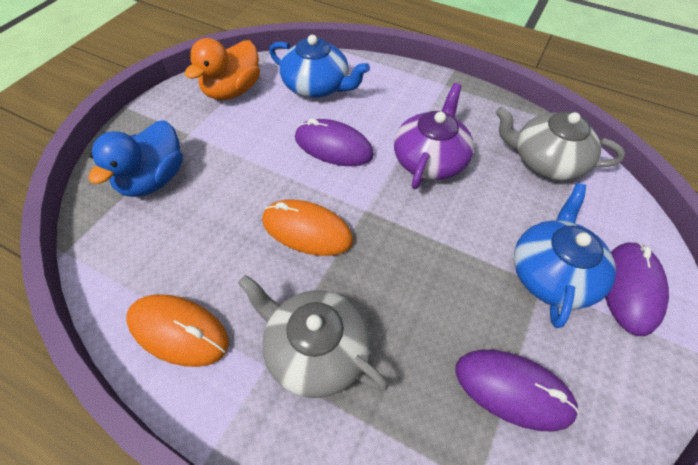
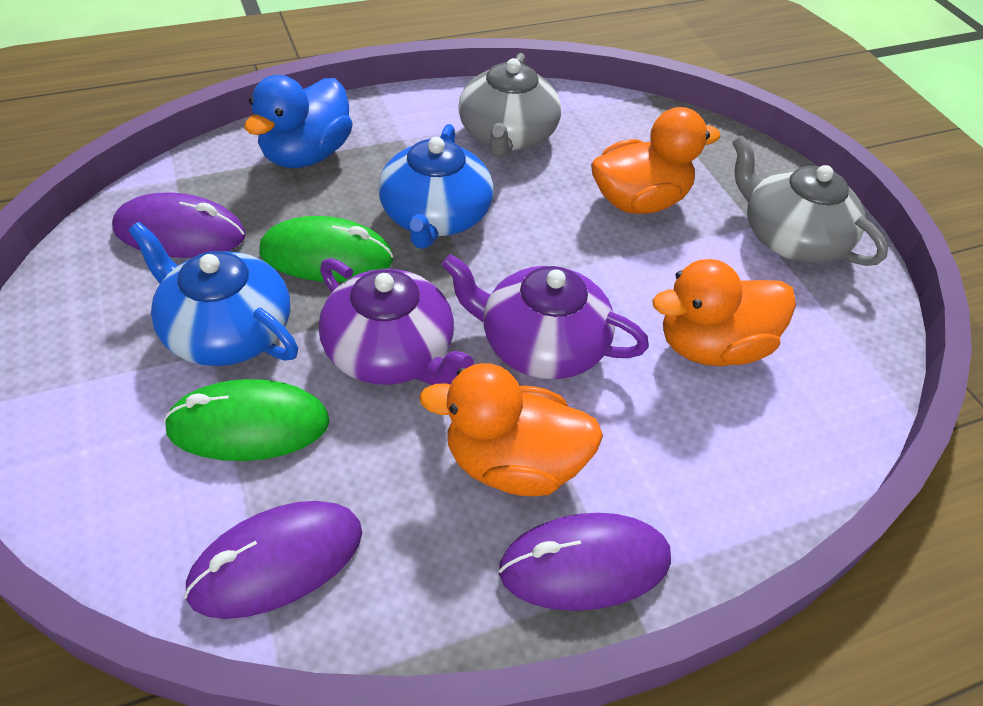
green mouse: none = 0 -> [163,379,330,461] [259,216,393,282] = 2
orange duck: [185,38,260,100] = 1 -> [419,363,603,496] [591,107,721,214] [652,259,796,366] = 3
orange mouse: [126,294,229,367] [262,200,353,256] = 2 -> none = 0
purple teapot: [394,83,474,189] = 1 -> [319,258,474,385] [442,254,649,379] = 2

